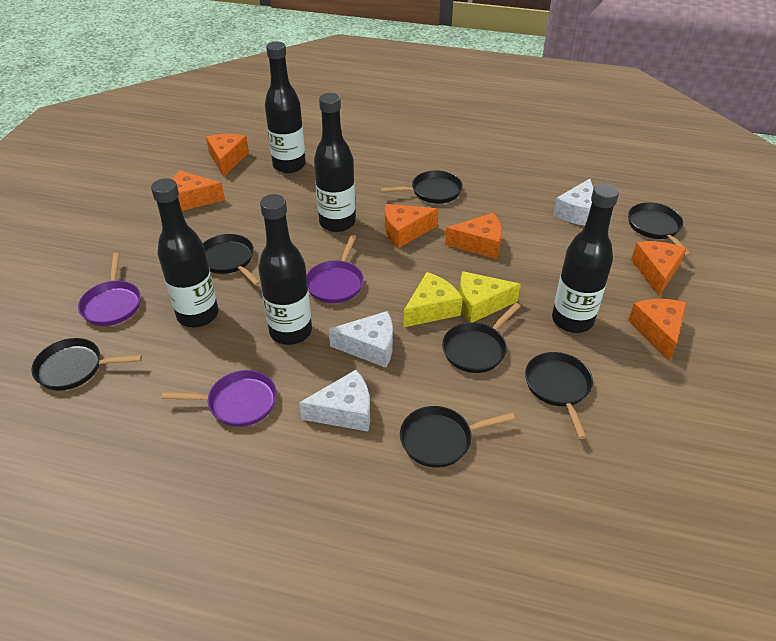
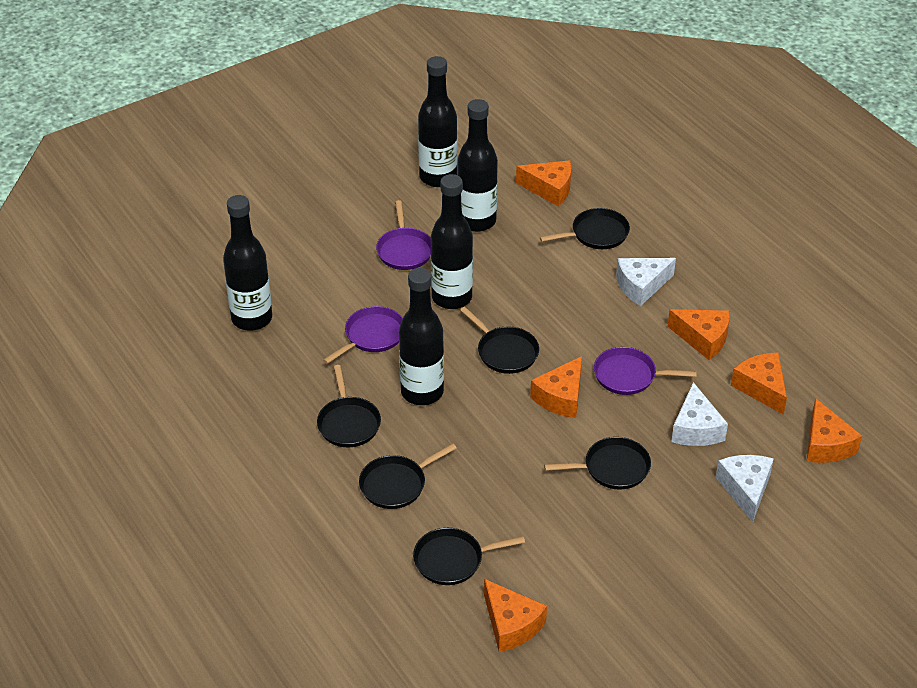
black pan: [31,338,142,391] [203,234,261,286] [380,170,463,204] [400,406,515,468] [442,303,521,373] [525,352,593,439] [628,203,691,256] = 7 -> [317,365,381,447] [359,443,457,509] [413,528,525,585] [460,307,539,374] [540,208,630,249] [544,437,651,490] = 6
yellow cheese: [404,272,463,327] [459,271,521,323] = 2 -> none = 0

